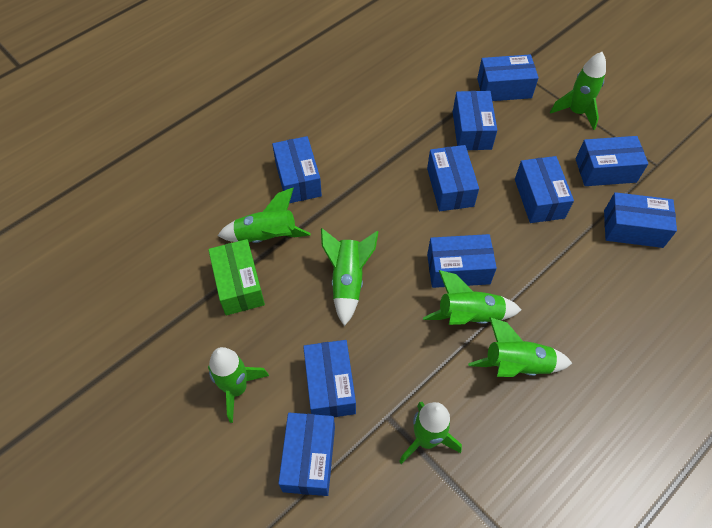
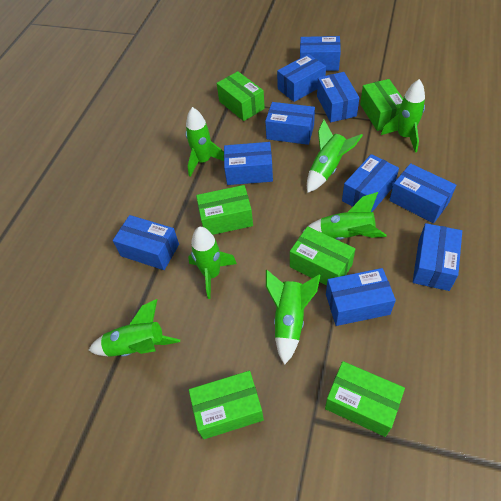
green box: [208,239,265,315] = 1 -> [189,371,264,439] [196,185,253,235] [217,71,265,121] [290,226,355,285] [325,361,405,437] [360,79,403,131] = 6

